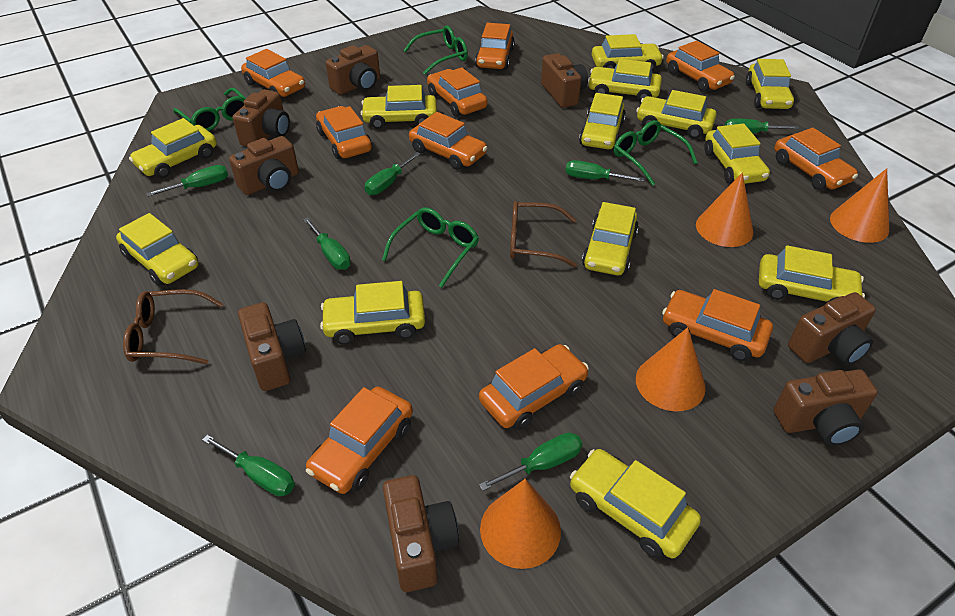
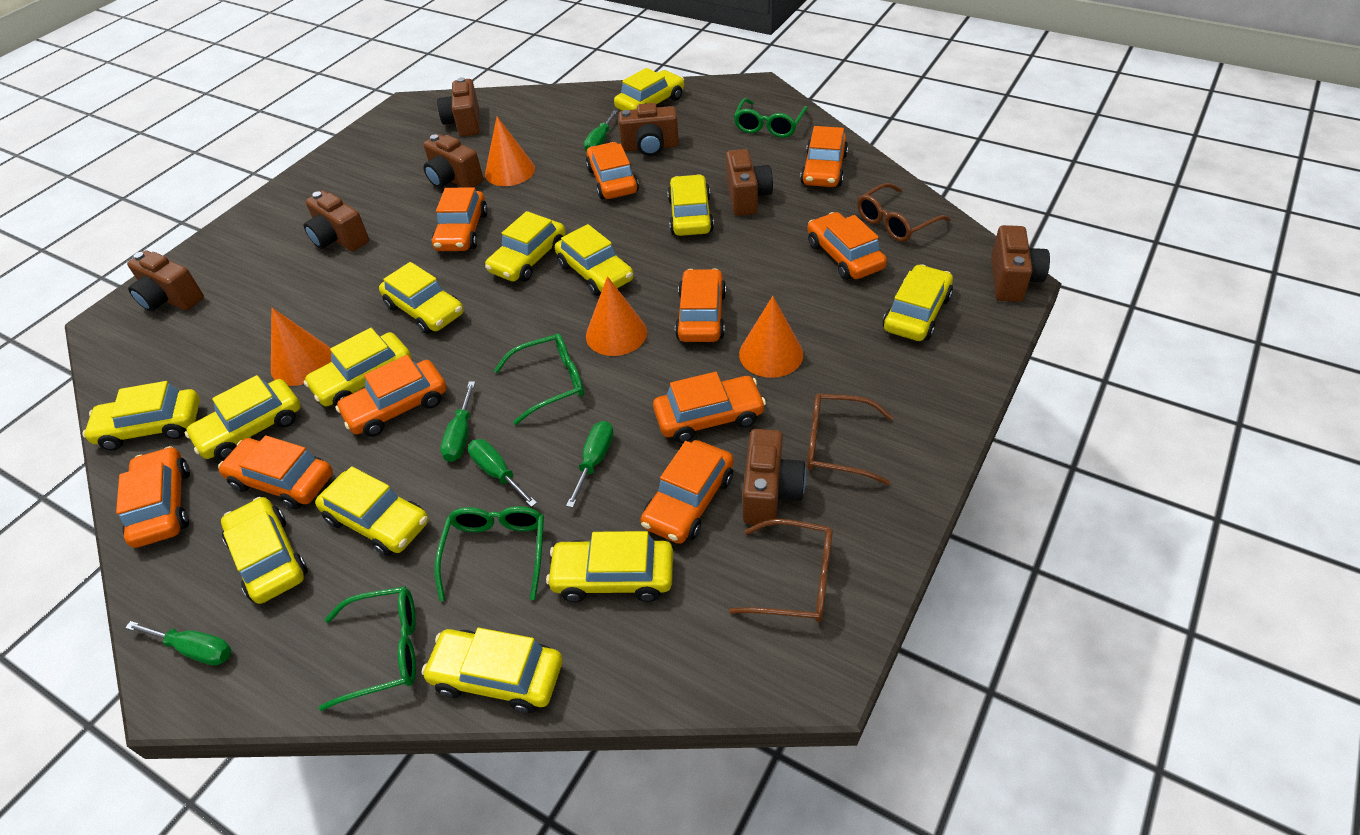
brown glasses: [123,289,223,365] [510,201,577,267] = 2 -> [729,519,833,622] [807,393,893,485] [857,183,951,242] = 3
green screwdriver: [146,165,228,197] [202,434,295,496] [303,217,351,270] [365,152,421,195] [479,432,583,491] [565,160,644,182] [725,119,799,134] = 7 -> [125,621,232,666] [440,381,475,462] [468,439,537,507] [566,421,614,508] [584,110,618,152] = 5

